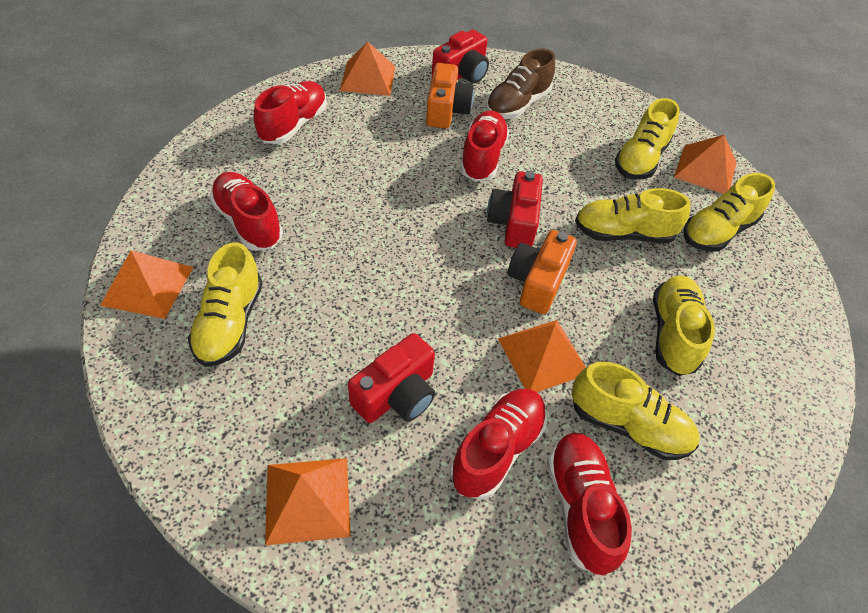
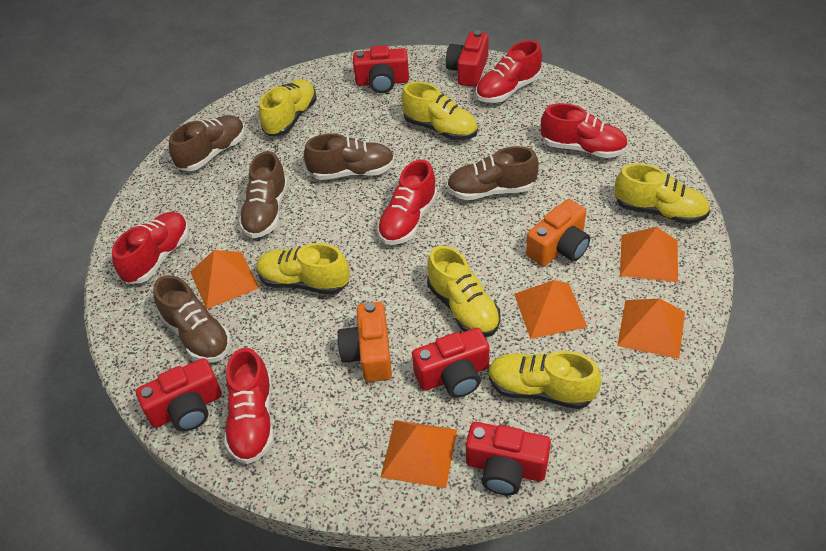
brown shoe: [486,48,555,119] = 1 -> [153,275,231,363] [169,115,245,171] [239,151,288,238] [304,133,395,180] [447,146,539,200] = 5
red camera: [348,333,435,423] [432,30,489,83] [487,171,543,248] = 3 -> [136,358,222,431] [353,45,409,93] [412,328,490,398] [446,30,489,87] [466,422,551,495] = 5

